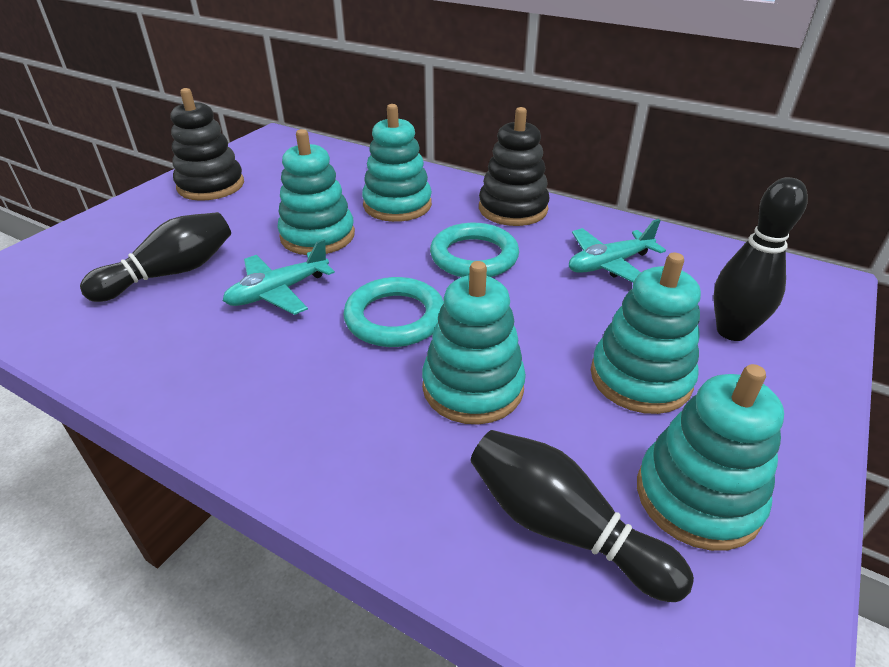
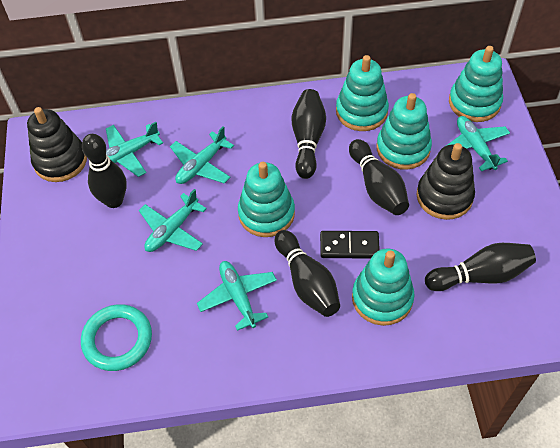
black bowling pin: [80,212,231,302] [470,430,694,602] [713,177,808,341] = 3 -> [82,134,127,208] [275,230,340,317] [292,89,326,179] [349,139,409,215] [425,243,536,291] = 5
black domino: none = 0 -> [320,231,380,259] = 1
turquoise plane: [223,239,335,315] [569,219,666,282] = 2 -> [106,122,163,177] [139,189,207,252] [170,126,234,184] [197,261,277,331] [446,116,510,172] = 5
turquoise ring: [343,277,444,347] [430,223,519,277] = 2 -> [81,304,152,371] = 1

